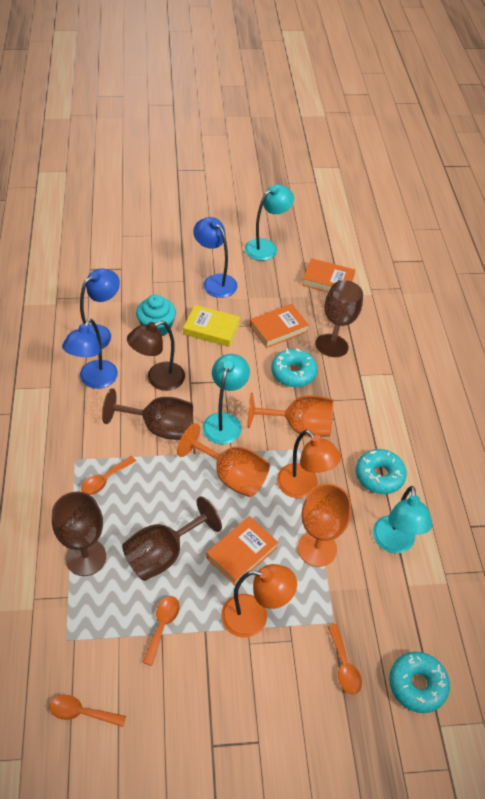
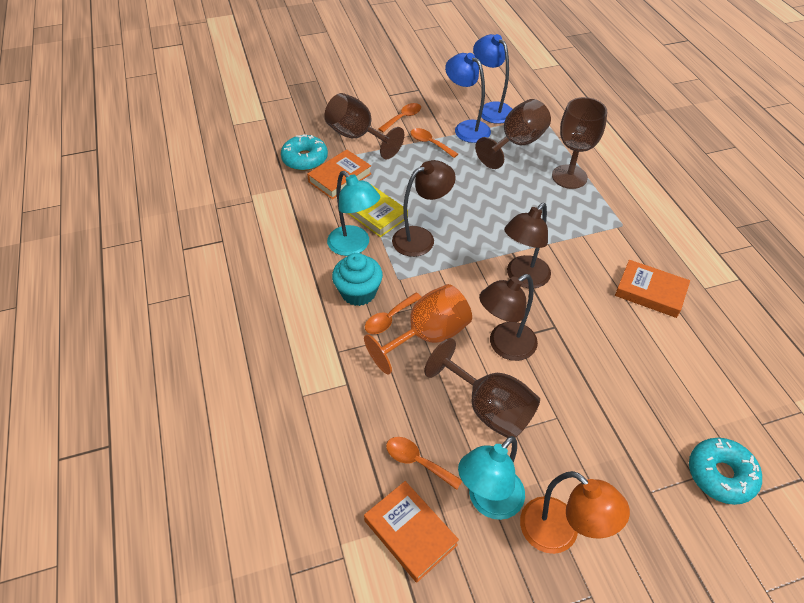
blue lamp: [62,319,118,389] [80,268,120,349] [193,217,237,298] = 3 -> [445,53,491,143] [473,34,512,124] = 2
brown lamp: [127,321,185,391] = 1 -> [392,160,456,257] [479,274,538,361] [504,203,551,288] = 3
orange goblet: [177,423,270,497] [248,393,333,437] [298,484,351,567] = 3 -> [364,284,472,375] = 1
orange lamp: [221,564,297,638] [277,430,341,498] = 2 -> [520,471,630,554] = 1
turquoise donut: [271,348,317,387] [356,449,407,494] [389,652,450,713] = 3 -> [281,134,328,171] [689,438,762,505] = 2
turquoise lamp: [203,354,250,444] [245,184,294,261] [373,486,432,553] = 3 -> [327,171,380,256] [458,436,525,520] = 2

